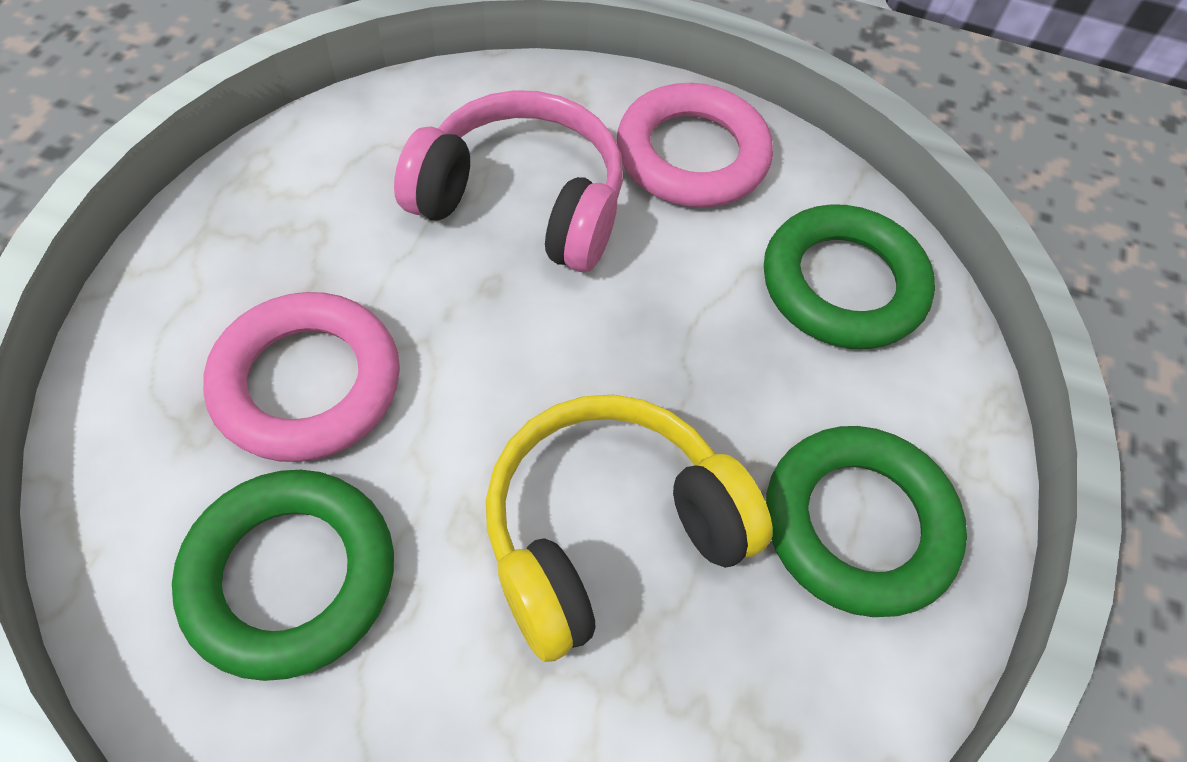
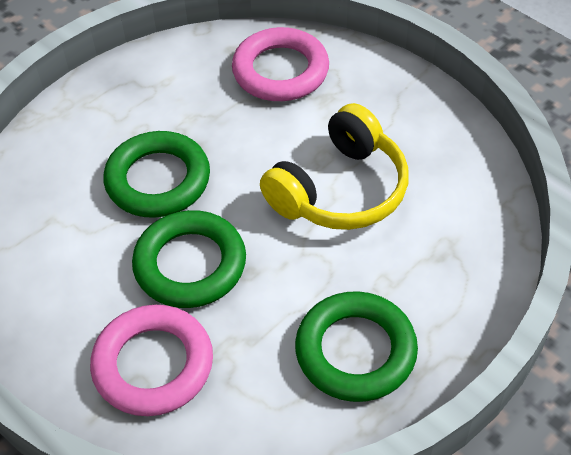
pink headphones: [394,90,623,272] = 1 -> none = 0

